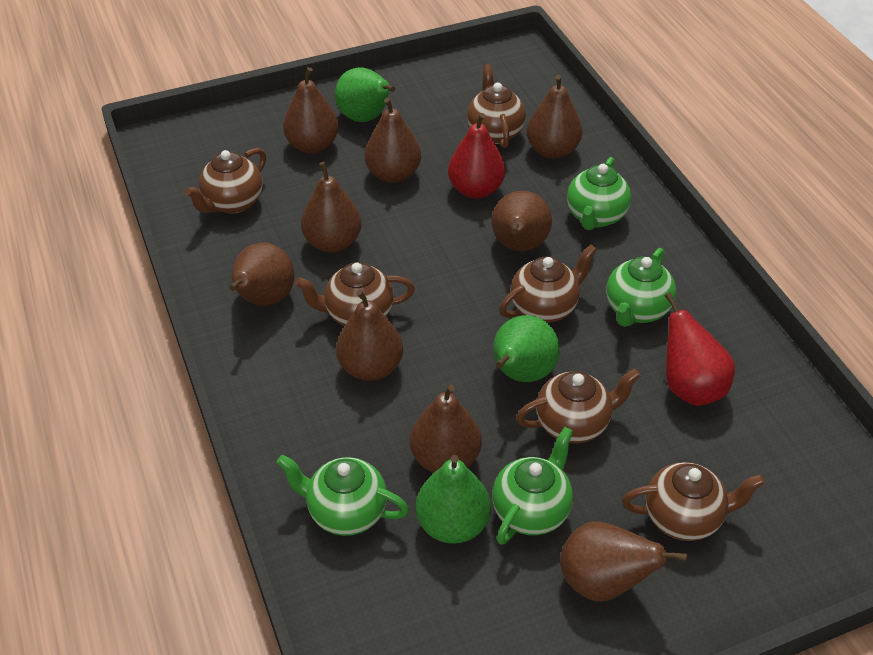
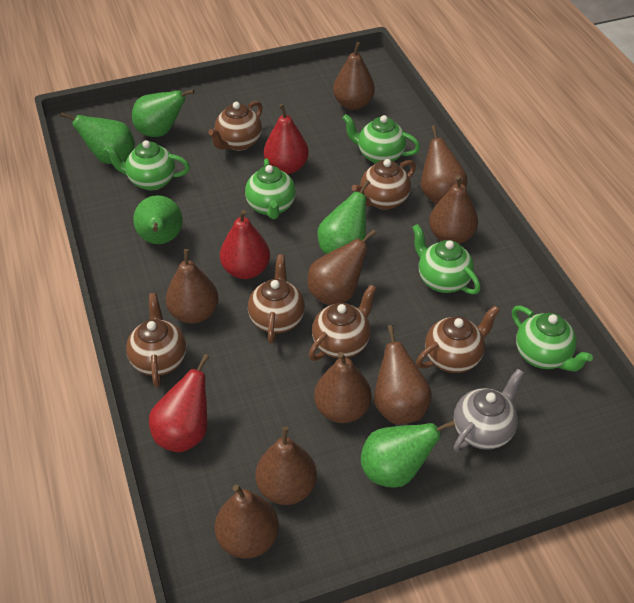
green pear: [335,67,395,122] [416,455,491,544] [493,315,560,382] = 3 -> [61,112,135,164] [132,89,194,137] [133,195,183,244] [317,180,370,254] [361,420,455,488] = 5
green teapot: [277,455,409,536] [492,427,573,545] [567,157,631,230] [606,248,676,327] = 4 -> [104,140,190,190] [245,158,296,219] [342,114,420,164] [412,224,481,295] [512,306,593,371] = 5
grey teapot: none = 0 -> [454,369,524,452] = 1
red pear: [448,113,505,199] [665,292,735,406] = 2 -> [149,354,209,452] [220,210,270,279] [264,104,309,174] = 3

